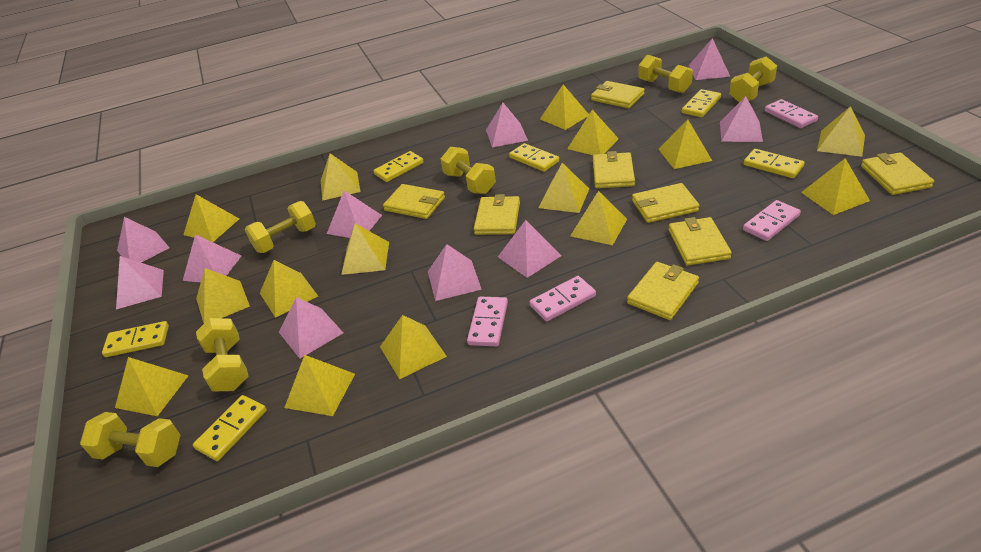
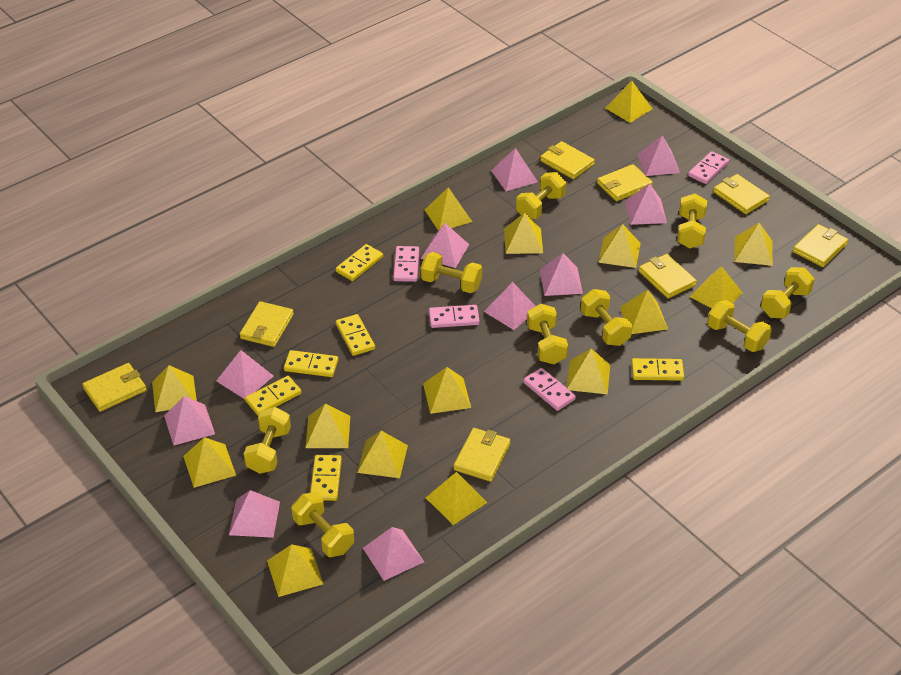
yellow dumbbell: [80,412,180,467] [196,318,249,391] [245,201,316,253] [441,147,496,194] [638,54,693,93] [729,56,777,102] = 6 -> [244,407,291,474] [291,492,354,557] [421,252,482,293] [516,172,566,219] [527,304,568,364] [581,289,633,346] [677,194,707,249] [707,300,772,352] [761,267,815,319] = 9

